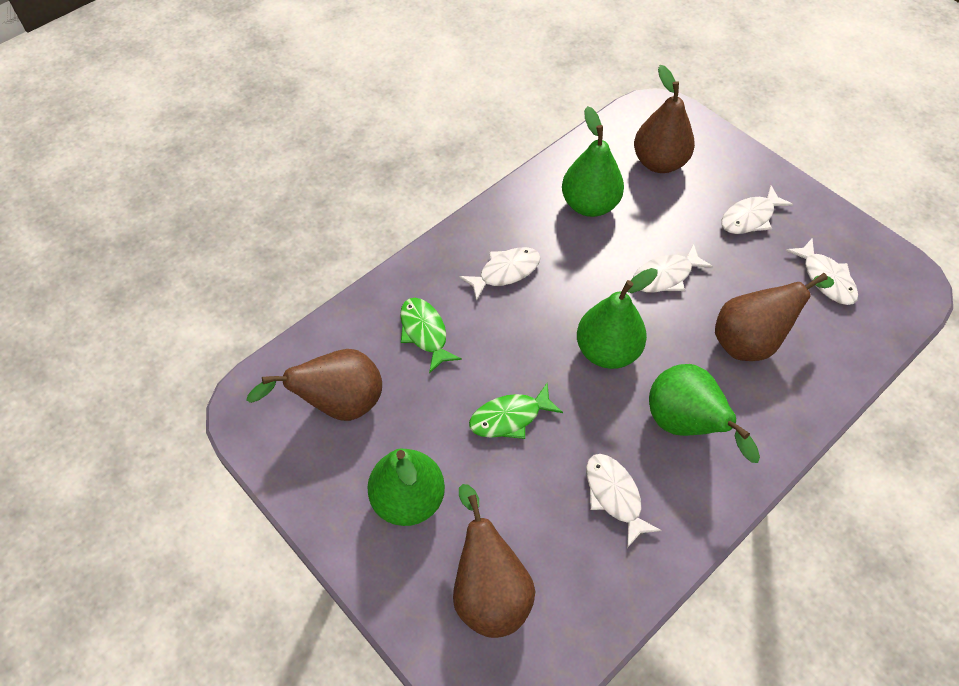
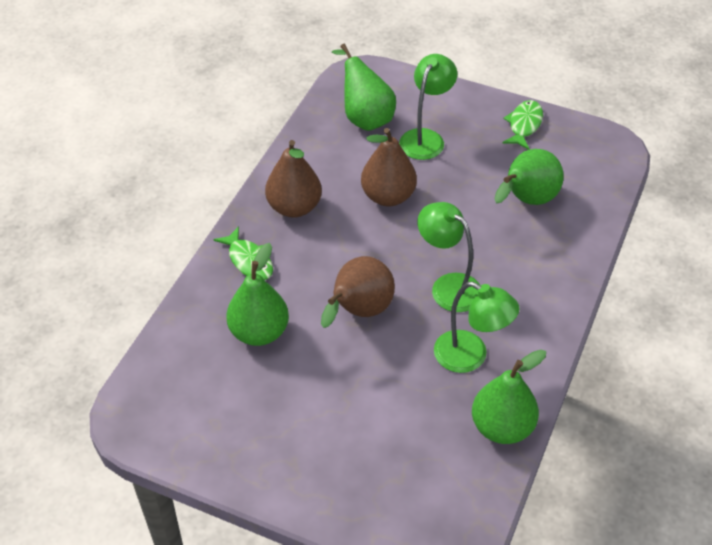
brown pear: [246,349,382,421] [453,484,536,638] [634,65,695,173] [715,273,834,361] = 4 -> [265,140,322,218] [321,256,395,328] [361,128,417,206] = 3
green lamp: none = 0 -> [399,54,457,160] [418,202,481,312] [434,282,520,373] = 3
white fish: [459,247,541,301] [586,454,662,548] [633,243,713,293] [721,185,794,234] [786,238,858,305] = 5 -> none = 0

